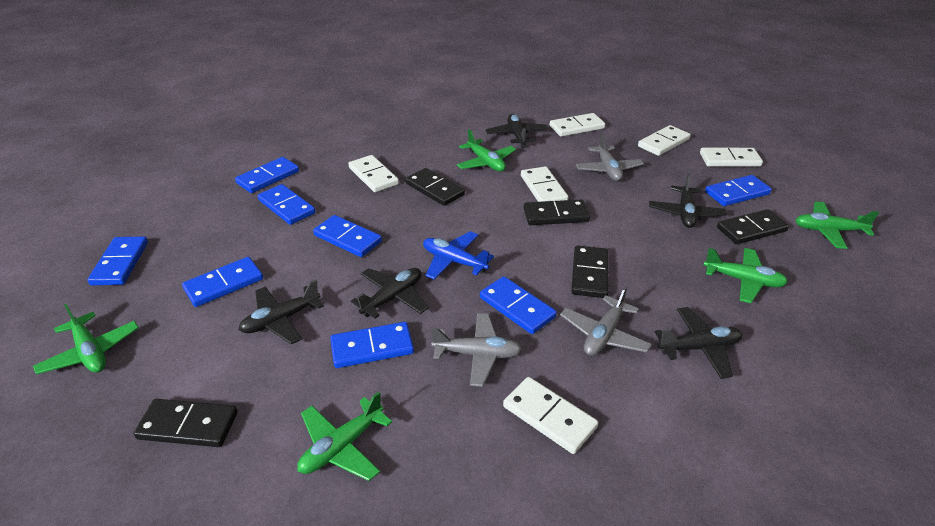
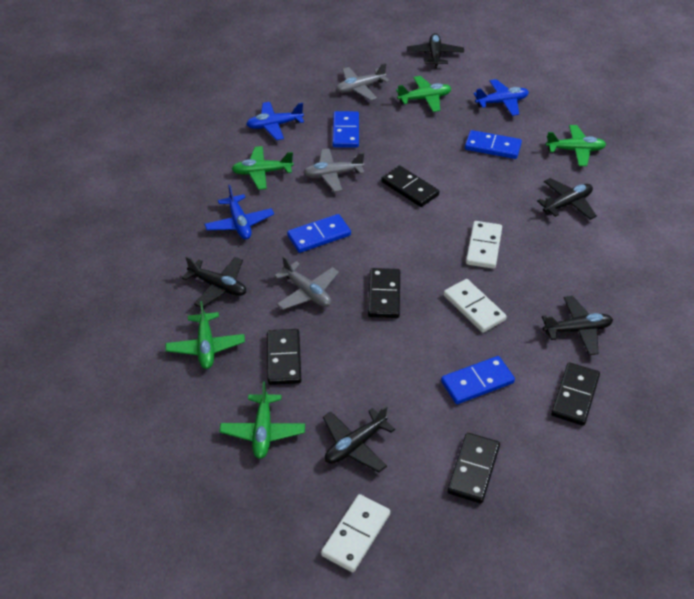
blue domino: [87,236,148,285] [182,257,263,307] [235,157,299,193] [258,184,315,225] [313,215,382,257] [330,322,414,368] [480,276,557,334] [705,175,772,206] = 8 -> [287,214,351,253] [332,111,359,148] [441,356,515,404] [465,130,522,159] = 4
blue plane: [423,231,494,280] = 1 -> [204,185,274,239] [246,102,304,140] [474,79,529,116] = 3
white domino: [348,155,399,192] [503,377,598,454] [521,166,568,202] [550,113,605,137] [638,125,691,156] [700,148,763,167] = 6 -> [321,494,390,572] [444,279,507,333] [466,221,502,269] = 3

